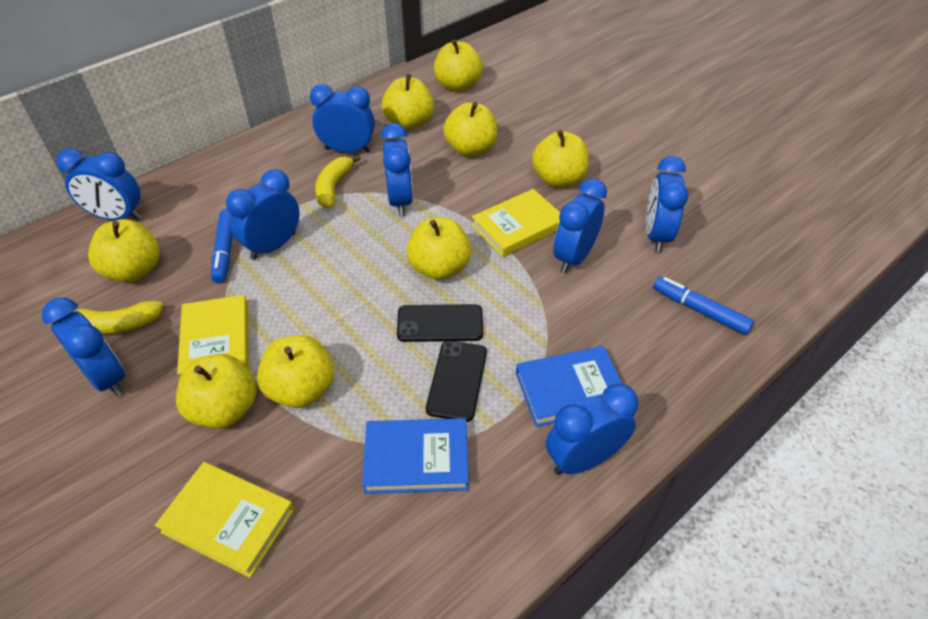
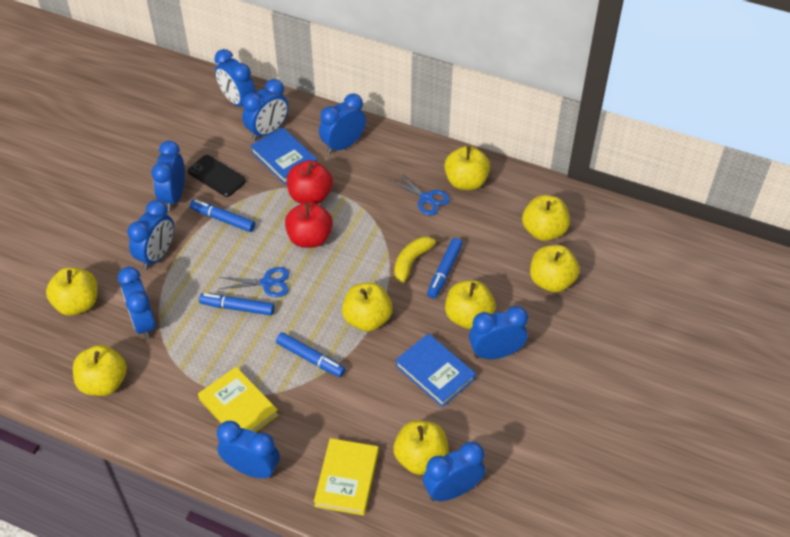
black phone: [397,304,483,342] [426,341,487,422] = 2 -> [188,155,246,197] = 1
blue clock: [42,298,125,396] [56,148,142,220] [226,169,300,260] [310,84,375,152] [381,123,413,216] [546,383,638,475] [553,179,607,273] [646,156,688,252] = 8 -> [118,267,156,339] [127,200,174,270] [151,141,185,211] [214,49,255,106] [217,421,280,478] [242,79,288,141] [319,94,366,154] [423,442,485,501] [469,306,528,359] = 9
blue marker: [211,209,233,283] [653,277,754,335] = 2 -> [190,199,255,232] [199,293,274,316] [276,332,345,377] [427,238,463,298] = 4
blue scissors: none = 0 -> [219,267,289,297] [388,172,450,215] = 2
red apple: none = 0 -> [285,202,333,248] [287,160,333,204] = 2
yellow banana: [72,301,163,334] [315,155,361,208] = 2 -> [394,236,443,283] = 1
yellow book: [155,462,294,578] [177,295,249,375] [472,189,560,257] = 3 -> [198,367,279,433] [314,438,379,516] = 2

